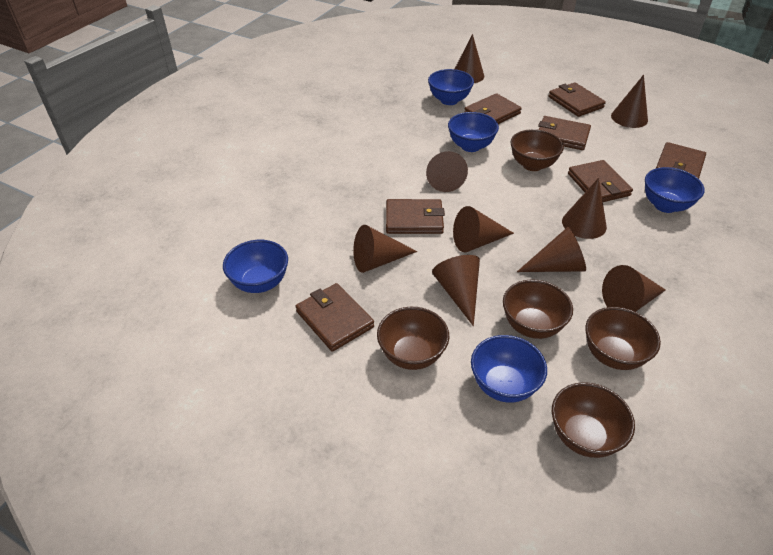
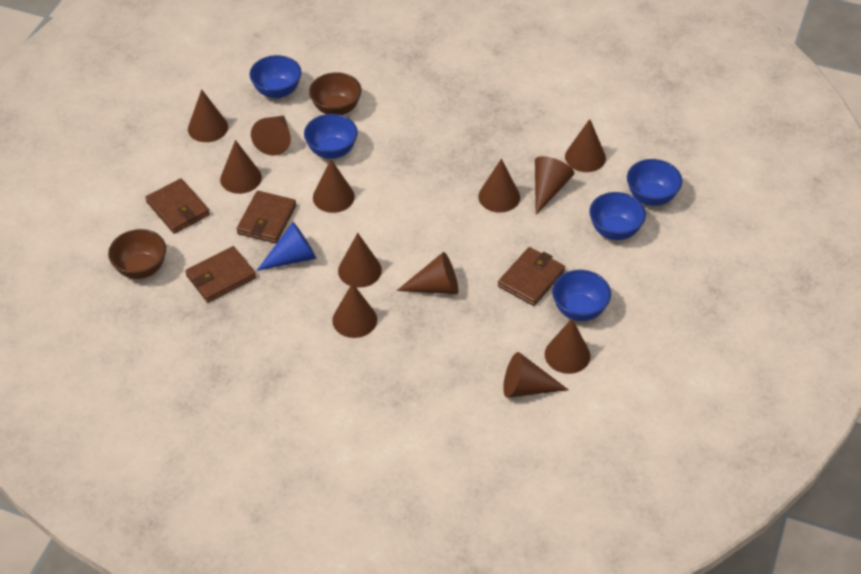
blue cone: none = 0 -> [256,222,317,271] = 1
brown bowl: [377,307,449,370] [503,279,573,339] [510,129,564,171] [552,382,635,458] [585,307,661,370] = 5 -> [108,229,166,279] [309,72,362,115] = 2
brown cone: [353,225,417,273] [426,151,468,192] [432,255,480,326] [453,206,514,252] [455,34,484,83] [517,227,586,272] [562,178,607,239] [602,265,666,312] [611,75,648,128] = 9 -> [188,89,228,142] [220,140,262,194] [251,116,291,156] [313,159,355,213] [332,283,377,338] [338,233,382,288] [397,252,458,294] [478,159,520,213] [503,352,569,398] [535,156,574,215] [545,319,590,374] [565,119,606,172] = 12
brown wallet: [296,283,374,352] [386,199,445,234] [464,93,522,124] [538,116,591,150] [548,82,606,117] [568,160,633,202] [656,142,706,179] = 7 -> [145,179,210,233] [185,246,256,303] [237,191,296,243] [498,247,565,306] = 4

